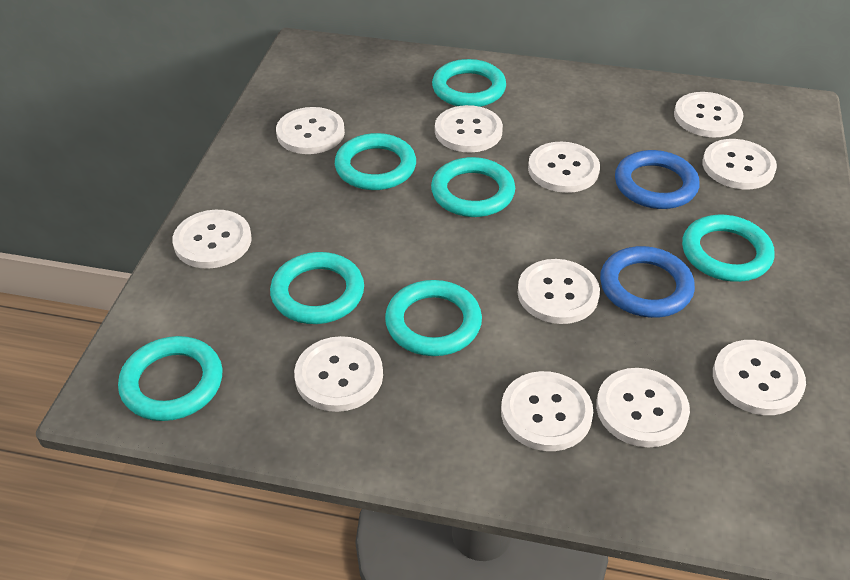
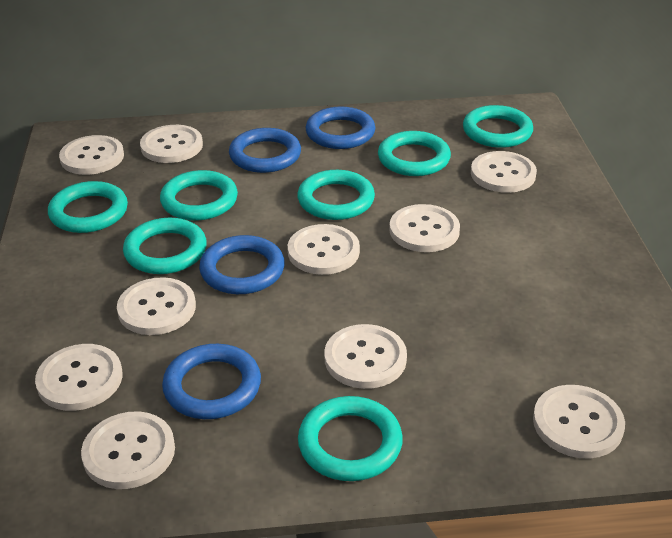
blue ring: [600,246,695,318] [615,150,699,209] = 2 -> [162,344,261,419] [199,235,285,294] [229,128,301,173] [305,107,375,149] = 4
white button: [172,210,252,269] [276,107,345,154] [294,336,383,412] [435,105,503,153] [501,371,593,451] [517,259,600,324] [528,142,600,193] [596,368,690,447] [674,92,744,138] [702,139,777,190] [713,340,806,415] = 11 -> [35,344,123,411] [59,135,124,175] [81,412,175,489] [117,277,196,335] [140,125,203,163] [288,224,360,275] [324,324,407,389] [389,204,460,252] [471,151,537,193] [533,385,625,459] = 10

